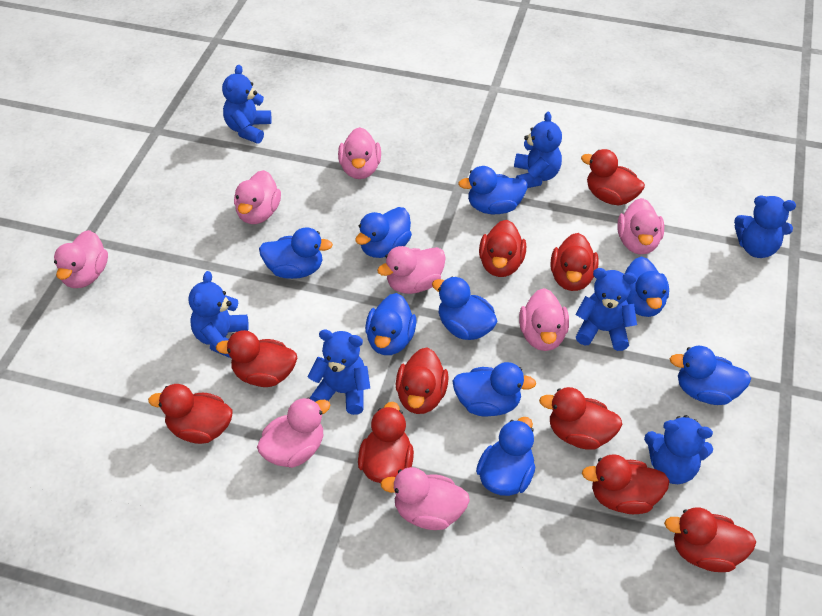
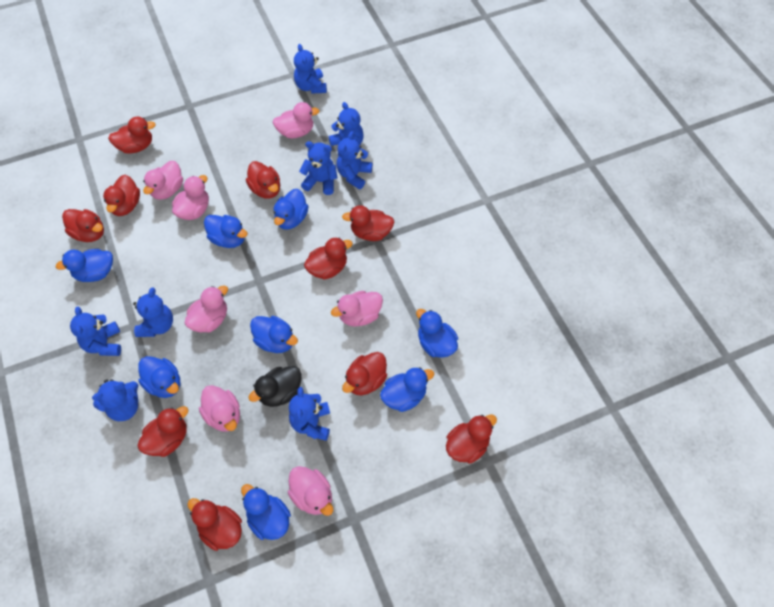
black duck: none = 0 -> [248,366,301,407] = 1
blue duck: [259,227,333,279] [355,207,412,258] [365,293,417,355] [432,277,498,340] [452,362,536,417] [458,166,528,214] [476,417,535,496] [625,256,669,317] [670,346,751,405] = 9 -> [56,249,113,282] [138,356,181,398] [204,215,248,248] [241,484,291,540] [250,316,298,353] [274,189,309,230] [380,367,434,412] [416,309,458,358] = 8
blue teddy bear: [189,271,249,359] [222,65,272,144] [307,330,370,415] [514,111,562,188] [576,268,637,351] [644,415,713,484] [734,195,796,258] = 7 -> [70,306,121,356] [92,379,138,421] [133,287,173,337] [289,387,330,441] [294,44,327,94] [299,141,337,195] [329,102,364,156] [337,131,372,190] = 8
pink duck: [54,230,108,288] [234,170,281,224] [257,397,331,468] [338,127,381,179] [377,246,446,294] [380,467,470,530] [519,288,569,351] [617,198,664,254] = 8 -> [143,161,183,200] [172,175,209,220] [184,286,228,332] [199,385,240,431] [273,102,320,138] [288,466,333,516] [331,291,383,327] = 7

